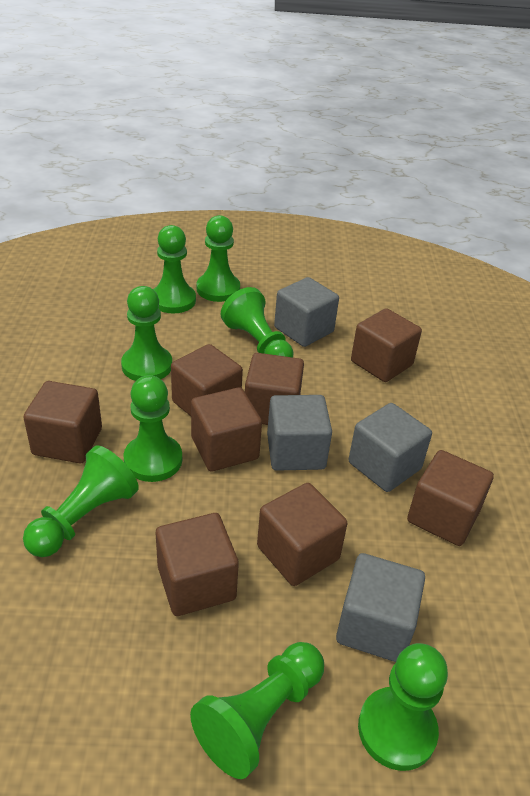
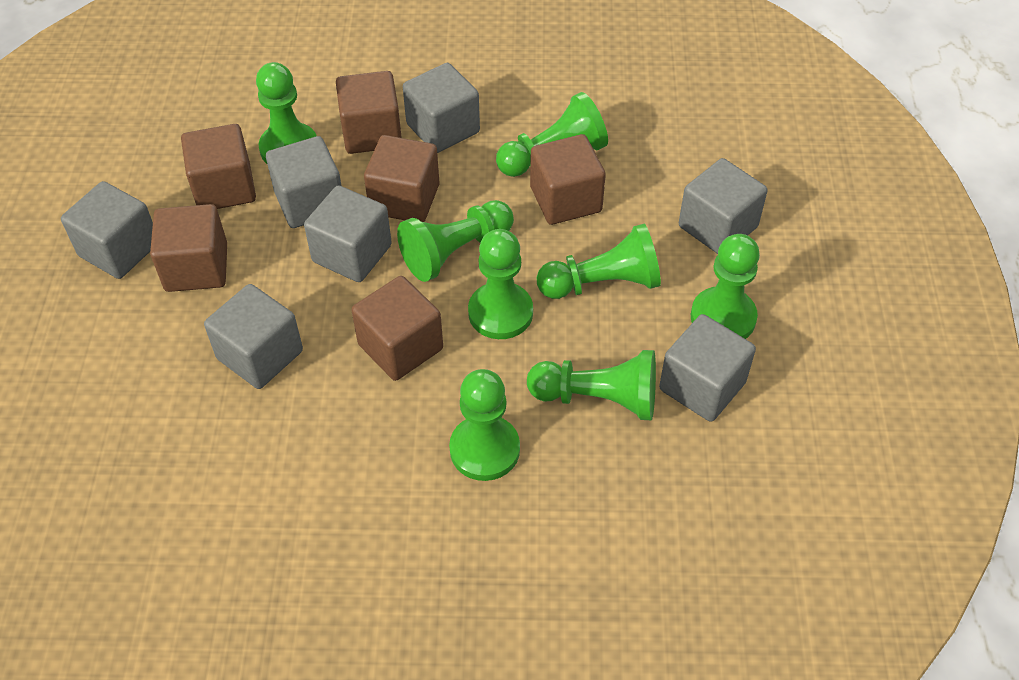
brown cube: [23,381,102,463] [156,513,239,616] [171,344,243,416] [191,387,262,472] [245,353,304,425] [257,483,347,586] [351,308,422,382] [407,450,494,546] = 8 -> [150,204,227,292] [181,124,256,209] [336,71,402,154] [352,276,443,381] [364,135,439,222] [530,134,606,225] = 6
grey cube: [267,395,332,471] [274,277,339,347] [336,553,425,662] [349,403,432,492] = 4 -> [61,181,153,279] [204,284,303,389] [266,136,341,228] [304,185,392,282] [403,63,480,153] [659,314,756,422] [679,158,768,254] = 7

